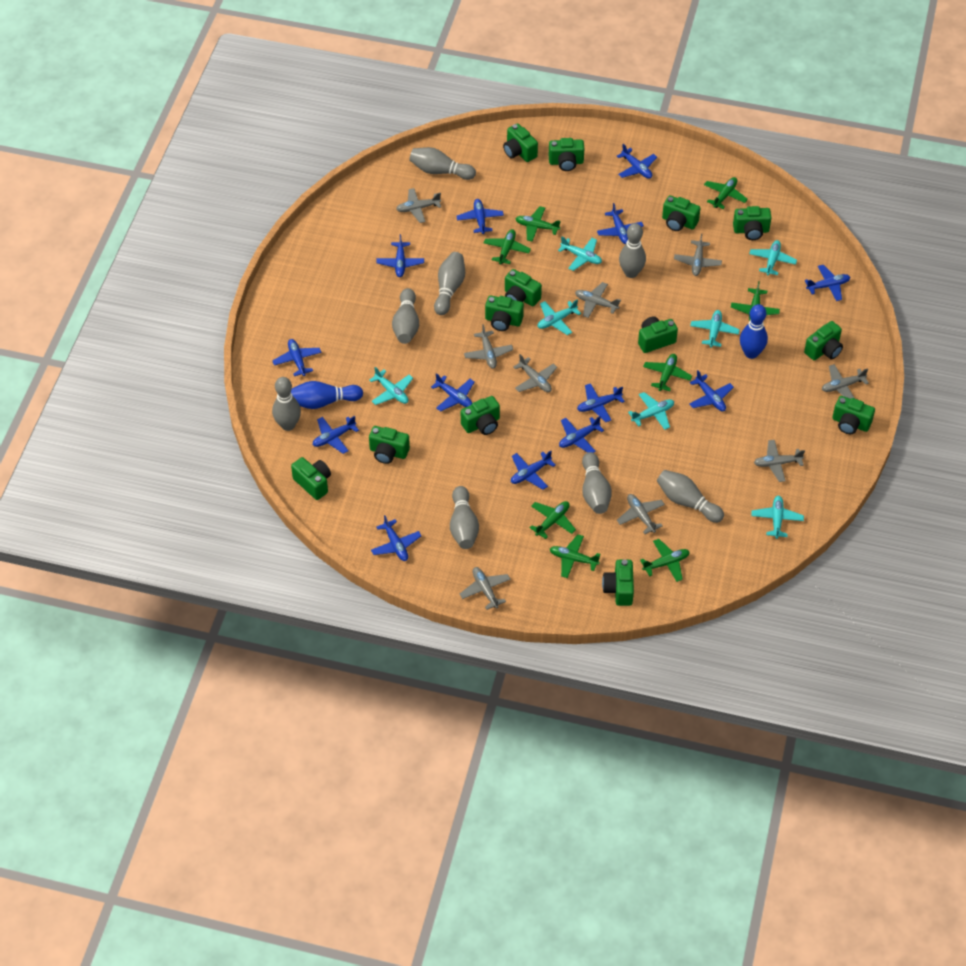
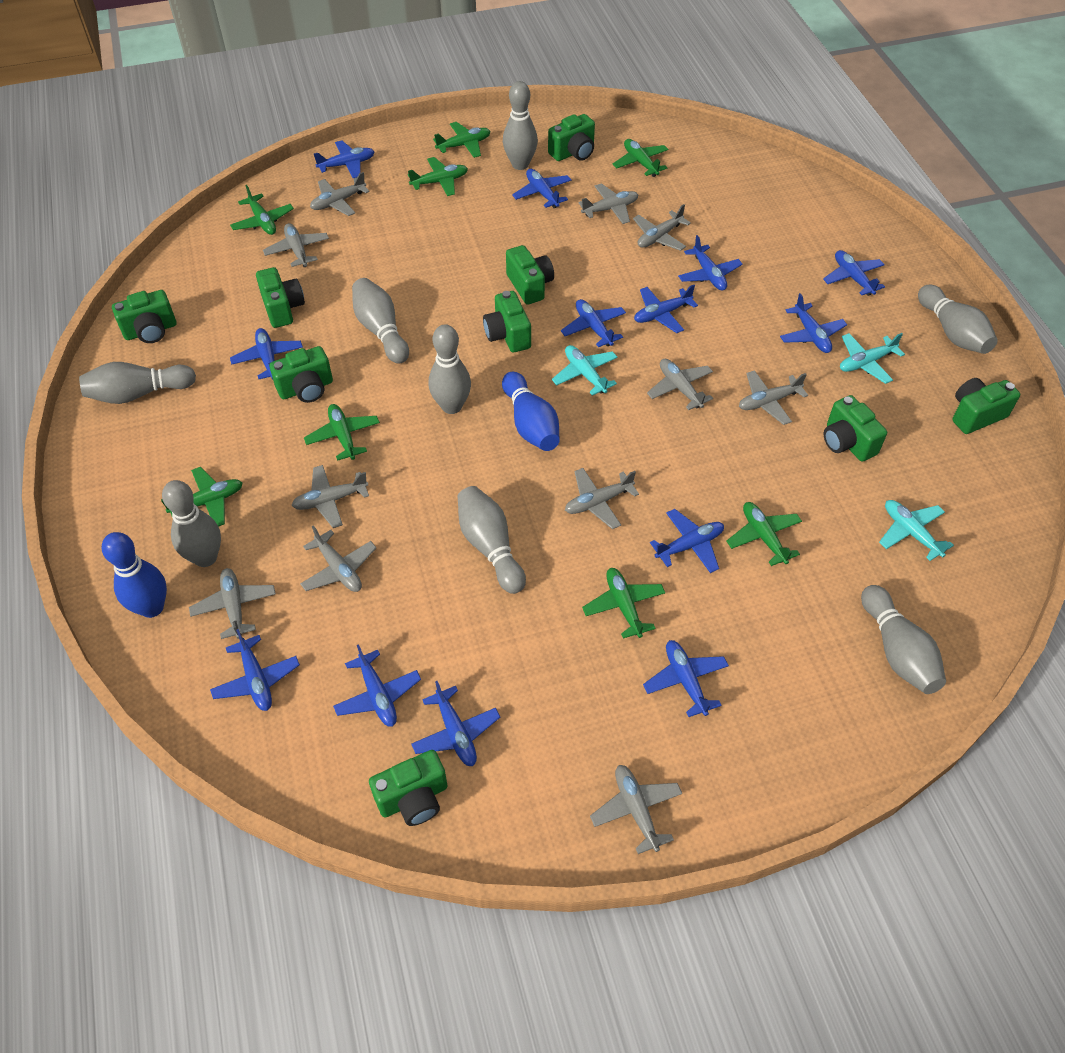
green camera: [291,457,331,500] [369,426,410,464] [461,396,500,435] [485,295,524,331] [503,123,538,162] [505,269,542,306] [549,138,584,171] [602,559,634,606] [638,317,678,353] [662,195,701,231] [733,206,772,240] [804,321,843,360] [832,396,875,434] = 13 -> [112,290,176,343] [256,267,305,328] [269,346,333,403] [369,750,447,826] [483,291,531,353] [506,245,554,305] [548,114,595,161] [824,395,887,462] [952,378,1020,434] = 9
grey plane: [396,188,441,223] [460,567,511,610] [464,324,513,369] [513,354,557,392] [575,282,621,318] [617,494,665,534] [674,233,722,276] [754,440,805,482] [822,364,869,399] = 9 -> [189,568,276,639] [263,223,329,267] [291,465,369,528] [300,525,376,592] [310,172,370,216] [565,468,639,529] [578,183,638,224] [590,765,682,854] [633,204,691,251] [647,359,713,410] [739,370,808,425] = 11
turquoise plane: [369,367,413,405] [537,299,581,335] [558,236,602,271] [628,392,674,430] [690,310,740,348] [749,240,797,275] [751,496,804,539] = 7 -> [552,345,618,395] [840,333,905,384] [879,500,954,561] = 3

